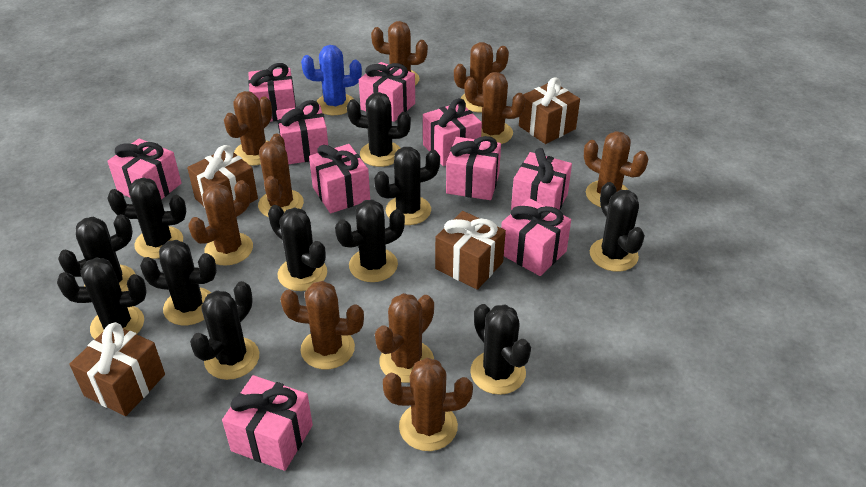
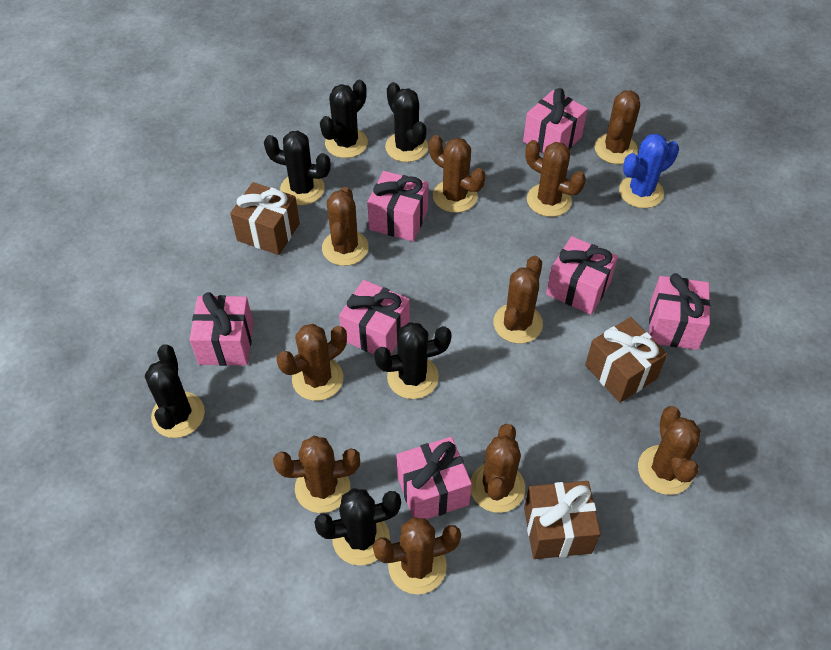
black cactus: [57,257,147,339] [58,214,135,292] [107,177,186,259] [140,240,217,325] [190,281,259,380] [268,205,327,291] [335,200,405,282] [347,92,411,167] [374,147,440,225] [470,304,531,395] [590,182,645,272] = 11 -> [145,345,205,438] [264,131,331,205] [314,488,401,566] [320,80,368,158] [374,322,452,399] [385,82,428,162] = 6
brown gift: [69,322,165,416] [187,145,258,208] [435,211,506,290] [519,77,580,144] = 4 -> [230,182,300,255] [524,481,601,559] [585,317,667,403] = 3
pink gift: [108,138,181,199] [222,375,313,471] [248,63,296,122] [276,100,328,164] [309,144,370,213] [359,62,415,122] [423,98,482,166] [446,136,501,200] [501,198,571,276] [511,148,572,210] = 10 -> [189,292,253,366] [339,280,410,354] [367,171,428,241] [396,437,472,519] [523,88,588,153] [546,236,618,315] [649,273,711,350] = 7

